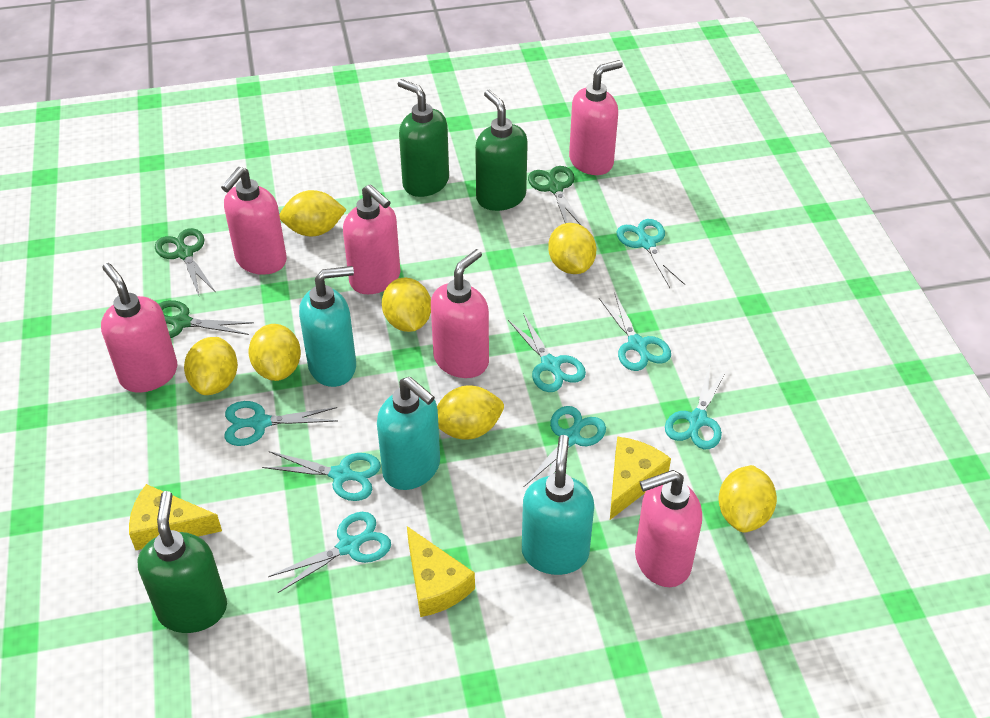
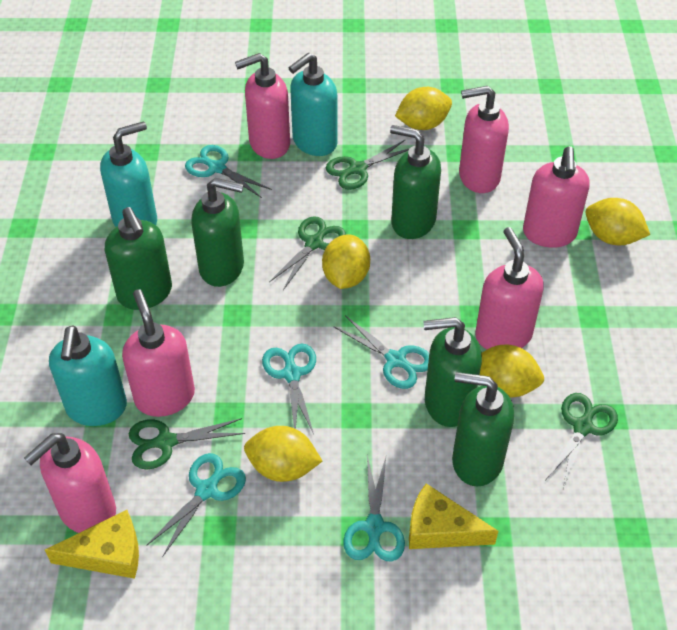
green scissors: [155,228,216,295] [158,300,254,338] [528,166,582,226] = 3 -> [129,418,245,470] [269,216,346,290] [326,140,410,190] [545,393,618,489] = 4
green soap dispenser: [137,491,227,633] [398,79,449,197] [475,90,528,211] = 3 -> [105,207,172,310] [191,178,244,287] [390,125,441,239] [424,317,482,427] [452,372,514,487] = 5
turquoise scissors: [224,401,338,446] [262,451,381,501] [268,512,391,593] [508,313,586,392] [523,406,606,488] [599,292,671,371] [617,219,685,288] [665,364,727,449] = 8 -> [146,453,246,557] [185,145,272,198] [262,344,316,434] [334,315,429,389] [343,455,405,562] = 5
yellow cheese: [129,484,222,550] [407,526,475,617] [610,437,671,520] = 3 -> [45,510,139,579] [409,484,498,549] = 2
yellow lemon: [184,337,238,395] [248,324,301,381] [280,190,347,236] [382,278,431,332] [437,385,504,440] [548,223,596,274] [718,465,777,533] = 7 -> [244,426,322,482] [322,234,370,289] [395,87,452,130] [480,345,544,398] [586,198,650,245] = 5

